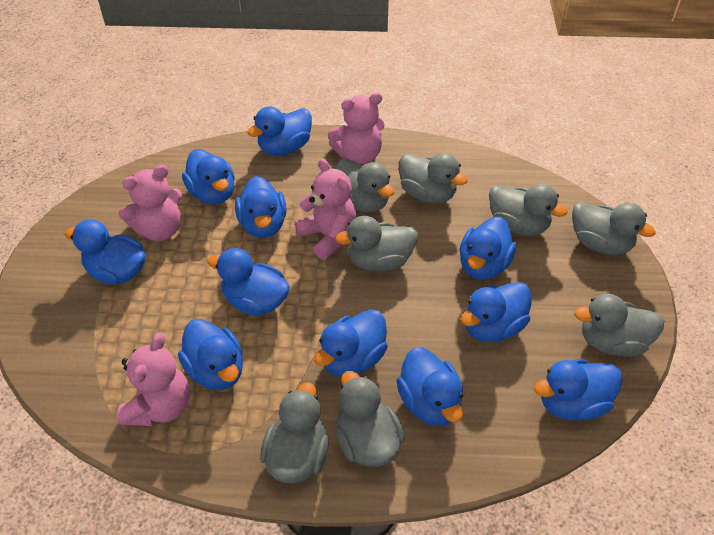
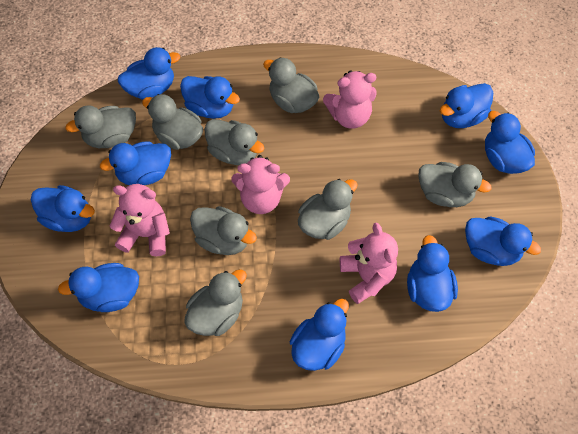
blue duck: [65,219,146,284] [178,319,243,390] [182,149,235,205] [207,248,290,315] [235,176,287,238] [247,106,312,155] [314,309,388,377] [396,347,463,426] [460,217,516,280] [461,282,532,342] [534,359,623,420] = 11 -> [31,185,95,232] [58,263,139,312] [100,141,171,185] [118,47,180,99] [180,76,240,119] [290,299,349,371] [407,235,458,312] [440,83,493,128] [465,216,541,266] [485,111,535,174] = 10

